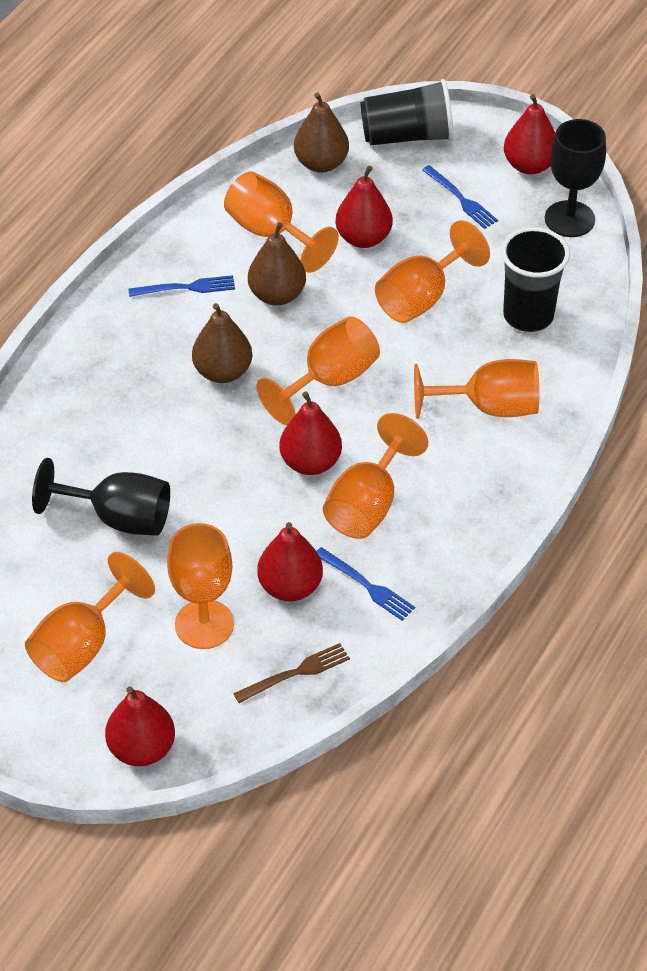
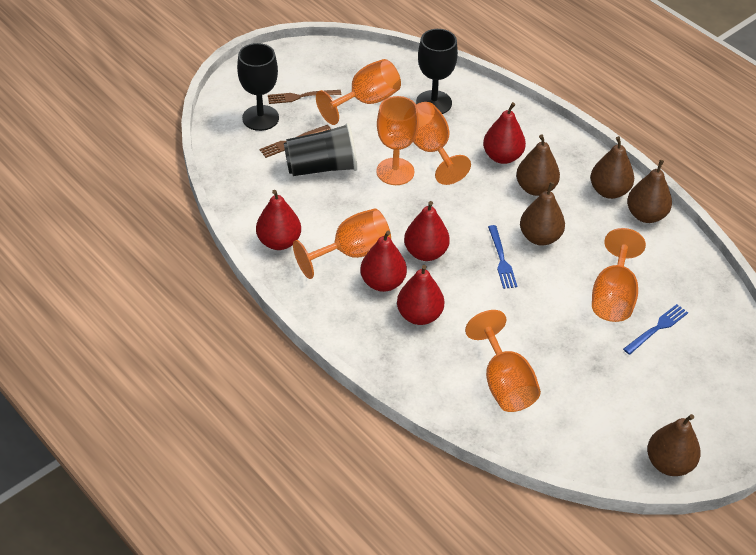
black cup: [361,79,453,146] [501,227,570,332] = 2 -> [284,123,357,176] = 1
blue fork: [128,275,235,297] [317,547,415,621] [422,165,498,229] = 3 -> [488,225,517,289] [623,304,688,355] = 2
brown fork: [233,643,350,703] = 1 -> [259,125,331,158] [268,90,341,104] = 2
brown pear: [192,303,252,383] [248,222,306,306] [294,92,349,173] = 3 -> [516,134,560,196] [520,182,565,246] [590,136,634,199] [627,160,672,223] [647,414,701,476] = 5
orange goblet: [25,552,155,682] [167,523,234,649] [224,171,339,273] [256,317,380,425] [323,413,428,539] [375,220,490,323] [414,359,539,419] = 7 -> [293,208,391,279] [316,59,401,125] [376,96,419,185] [413,102,471,185] [465,310,541,412] [592,228,646,322] = 6

